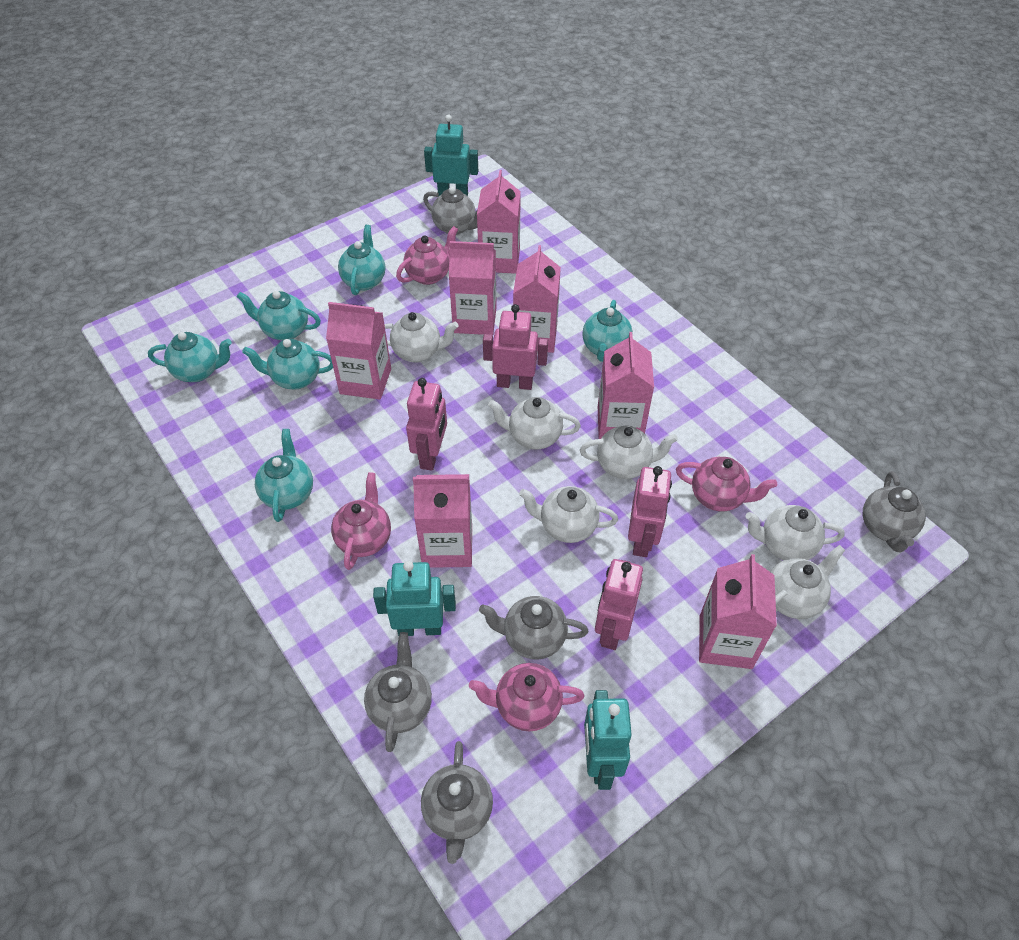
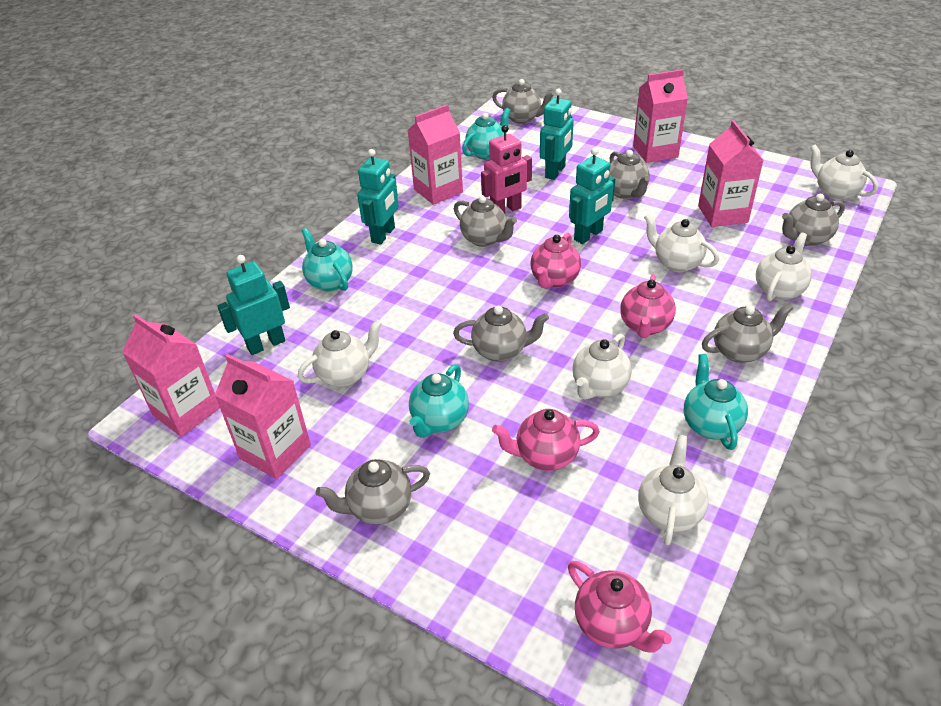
grey teapot: [364,632,432,752] [421,741,493,864] [423,187,478,235] [479,596,589,659] [863,471,926,552] = 5 -> [316,459,430,525] [453,306,549,362] [454,196,517,247] [492,79,555,124] [610,150,650,199] [702,303,793,363] [782,194,845,246] = 7
pink carton: [326,302,391,400] [413,474,472,568] [449,241,497,335] [477,170,521,274] [513,245,561,353] [598,332,654,439] [699,554,777,669] = 7 -> [122,314,220,437] [215,354,311,479] [408,104,463,205] [633,69,688,163] [698,120,763,227] = 5
pink robot: [406,378,447,471] [483,304,548,390] [595,559,643,650] [628,466,672,557] = 4 -> [481,125,532,214] = 1
turquoise robot: [373,561,456,636] [424,115,478,197] [584,690,632,790] = 3 -> [217,255,290,355] [357,149,399,245] [540,88,574,180] [569,147,615,244] = 4
turquoise teapot: [148,332,232,382] [237,291,321,340] [242,339,333,389] [255,429,313,522] [338,225,385,295] [583,300,633,362] = 6 -> [302,228,353,292] [409,364,469,438] [462,108,511,159] [684,354,748,450] = 4

